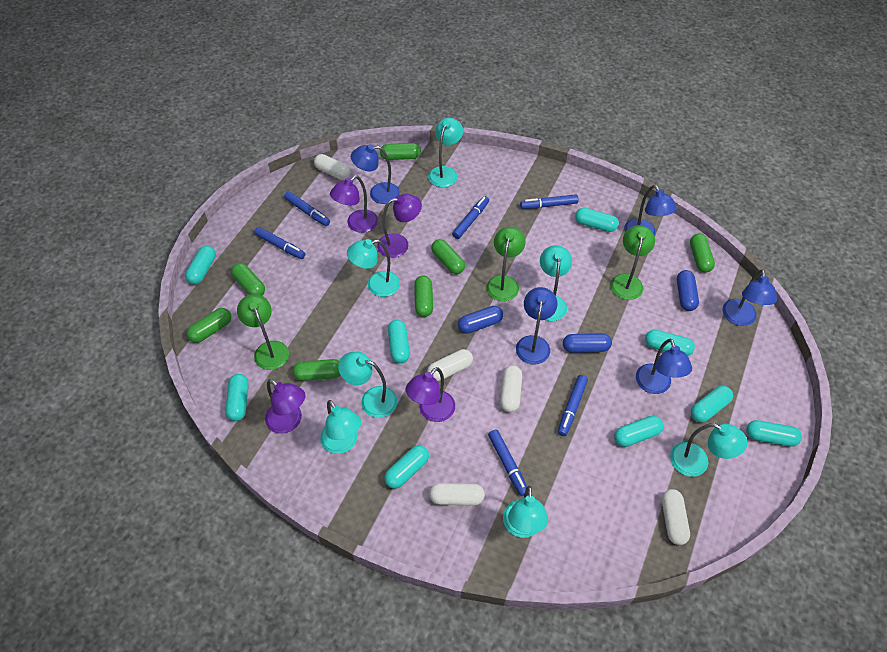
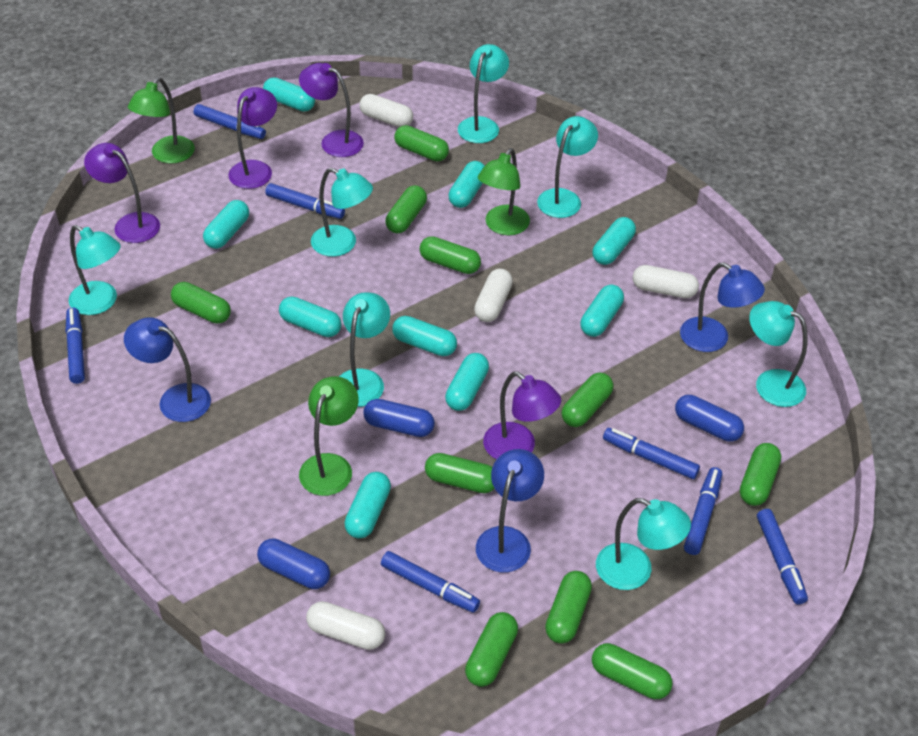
blue lamp: [351,144,400,204] [516,287,557,365] [624,185,677,236] [636,339,692,394] [723,269,777,326] = 5 -> [124,317,211,422] [476,449,544,572] [680,262,765,352] = 3
blue marker: [254,227,305,259] [284,191,330,226] [452,196,489,239] [488,429,527,496] [520,194,579,209] [558,375,588,436] = 6 -> [66,307,85,384] [194,104,266,139] [265,183,345,219] [381,551,480,613] [603,428,700,479] [684,467,722,555] [757,509,808,605] = 7
green capsule: [187,308,231,343] [231,263,265,296] [293,359,340,381] [380,143,421,160] [414,275,433,317] [431,239,465,274] [690,234,715,273] = 7 -> [171,282,231,324] [385,185,427,233] [394,125,449,161] [420,236,481,274] [425,453,495,493] [465,612,518,687] [545,571,592,644] [562,372,613,427] [592,643,673,699] [740,443,781,506] = 10
white capsule: [314,154,351,180] [427,349,473,381] [429,483,485,505] [500,365,522,412] [662,489,690,545] = 5 -> [306,601,385,650] [359,94,413,127] [474,268,513,322] [633,265,699,298] = 4

